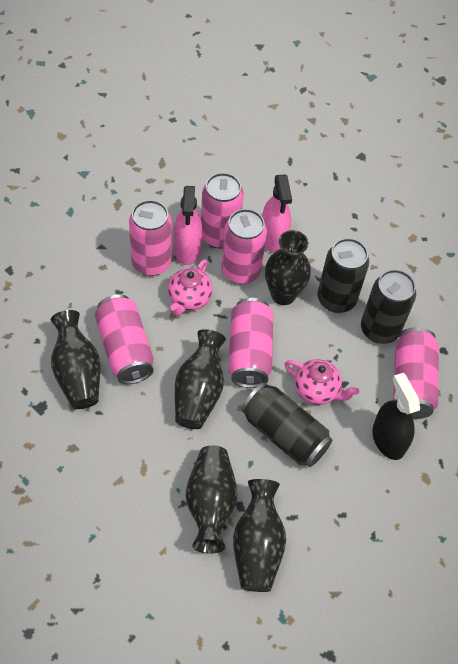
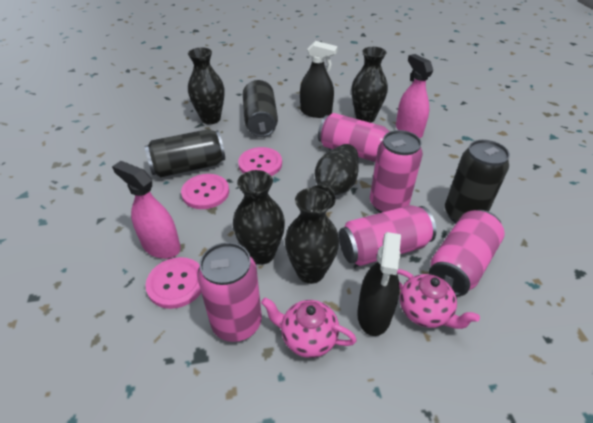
black spray bottle: [372,373,420,460] = 1 -> [300,41,338,118] [357,232,401,336] = 2
pink button: none = 0 -> [145,257,201,309] [181,174,229,209] [238,147,282,176] = 3
pink can: [95,294,154,384] [129,200,172,276] [201,173,244,248] [221,209,267,284] [228,298,273,388] [393,327,439,419] = 6 -> [197,242,262,342] [318,113,390,162] [339,205,436,266] [370,130,423,213] [429,210,505,296] = 5

